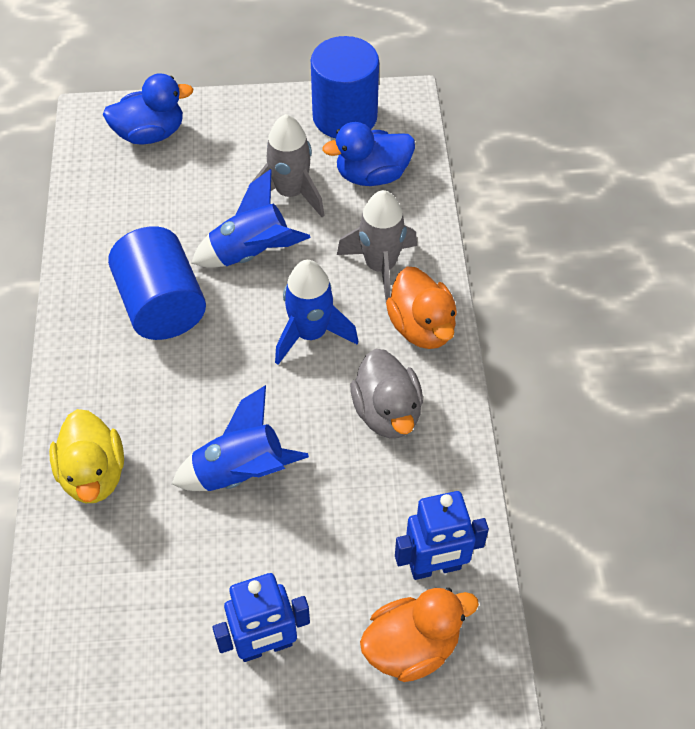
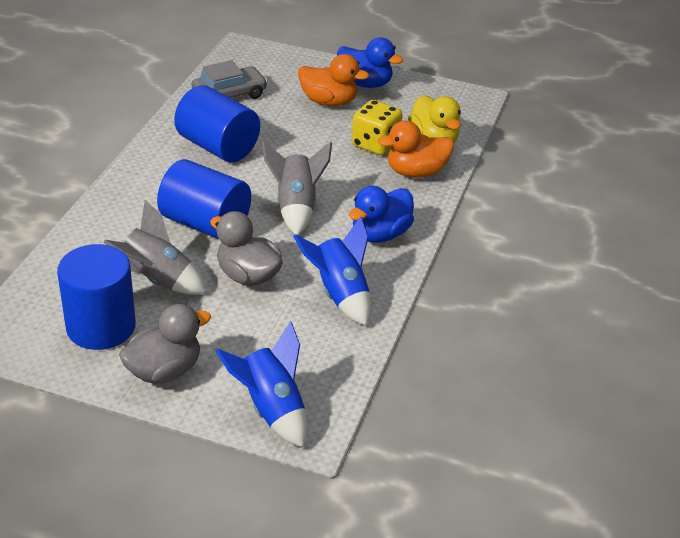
blue cylinder: [108,226,206,340] [311,36,379,138] = 2 -> [57,244,136,350] [157,159,251,239] [174,85,260,162] = 3
blue robot: [212,573,310,662] [395,491,489,580] = 2 -> none = 0
blue rocket: [172,385,309,491] [192,169,311,268] [275,260,358,365] = 3 -> [216,321,307,447] [293,217,371,326] = 2
grey car: none = 0 -> [192,60,268,99] = 1
grey duck: [350,349,423,438] = 1 -> [119,304,211,384] [210,211,283,286] = 2
yellow dice: none = 0 -> [352,100,402,155] = 1

